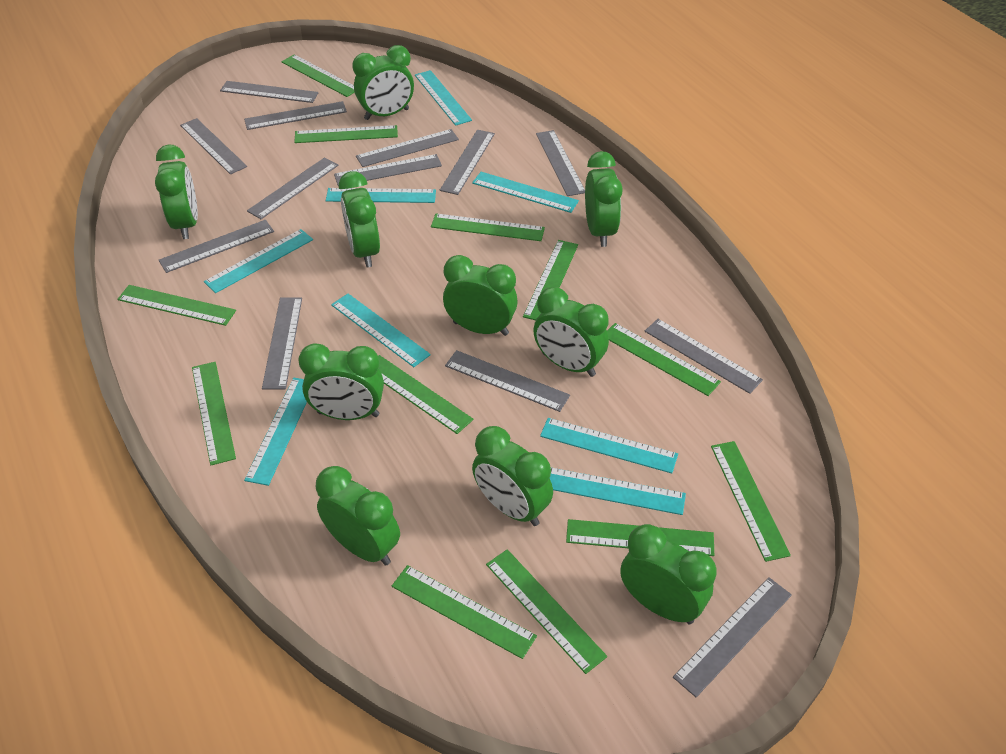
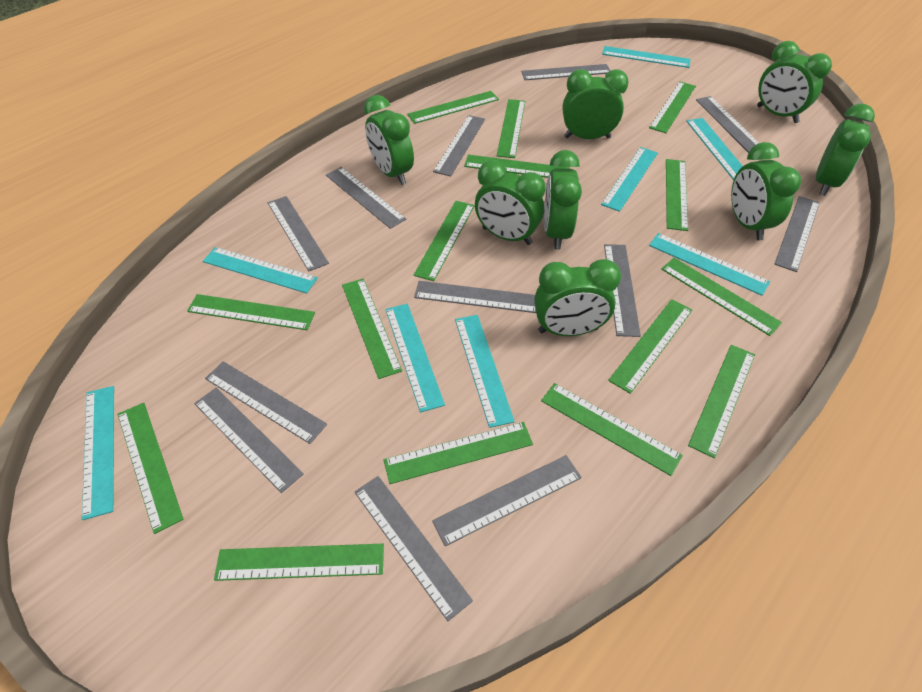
green clock: [155,145,198,239] [298,343,384,420] [316,466,400,566] [339,171,380,267] [352,45,414,120] [443,255,518,336] [472,426,553,526] [533,287,609,377] [585,151,623,247] [620,524,716,624] = 10 -> [364,95,414,185] [475,160,545,245] [534,259,621,336] [544,150,582,250] [562,69,629,139] [731,142,801,240] [757,41,832,123] [816,104,875,196] = 8
green ruler: [117,285,236,326] [192,362,236,465] [281,54,355,97] [294,125,398,143] [378,355,473,434] [392,565,537,659] [431,214,545,241] [486,549,607,674] [523,240,578,320] [566,519,714,556] [607,323,721,396] [711,441,791,562] = 12 -> [117,403,184,534] [187,294,315,330] [214,544,384,581] [342,279,402,379] [383,422,533,484] [407,91,499,124] [414,201,475,281] [464,155,569,178] [497,99,525,158] [541,383,683,476] [608,299,692,394] [649,82,696,133] [661,258,782,336] [666,159,688,231] [688,345,755,458] = 15
grey ruler: [159,220,274,273] [180,118,247,174] [220,81,318,103] [244,101,347,130] [247,157,338,219] [262,297,302,389] [334,154,442,186] [356,129,459,167] [440,130,495,195] [445,350,570,412] [536,130,585,196] [645,319,763,394] [673,577,792,697] = 13 -> [194,388,304,493] [205,361,327,444] [268,196,329,271] [326,167,406,229] [355,476,473,621] [414,281,536,313] [432,455,582,546] [433,115,485,176] [521,64,610,80] [604,244,641,337] [696,96,759,152] [774,196,820,272] = 12

